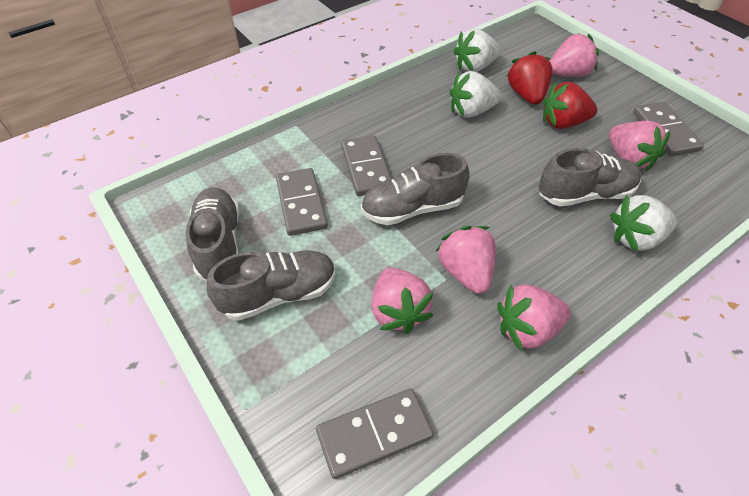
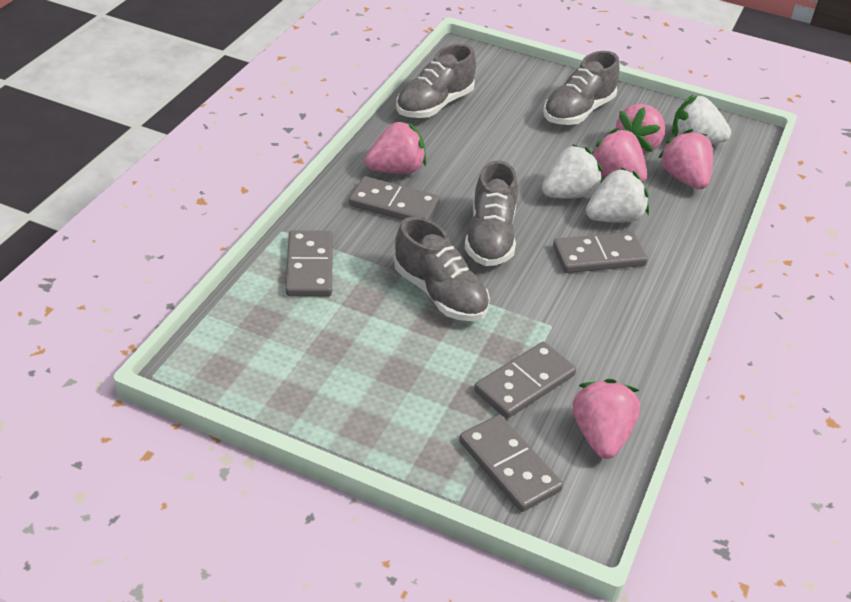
grey domino: [276,168,328,236] [316,388,434,479] [341,135,392,196] [633,102,704,156] = 4 -> [286,230,333,297] [349,176,440,220] [459,415,563,512] [474,342,576,419] [553,232,648,273] = 5
red strawberry: [507,51,553,105] [543,82,597,129] = 2 -> none = 0

